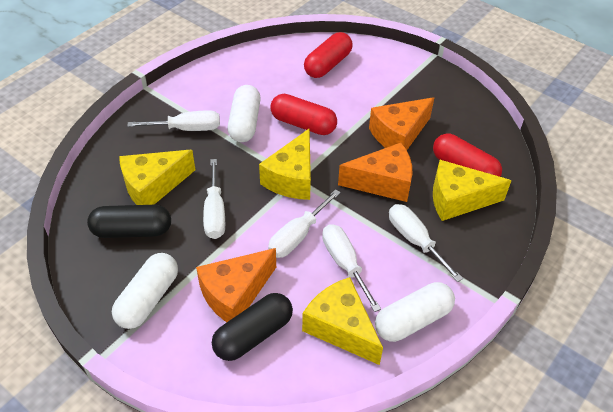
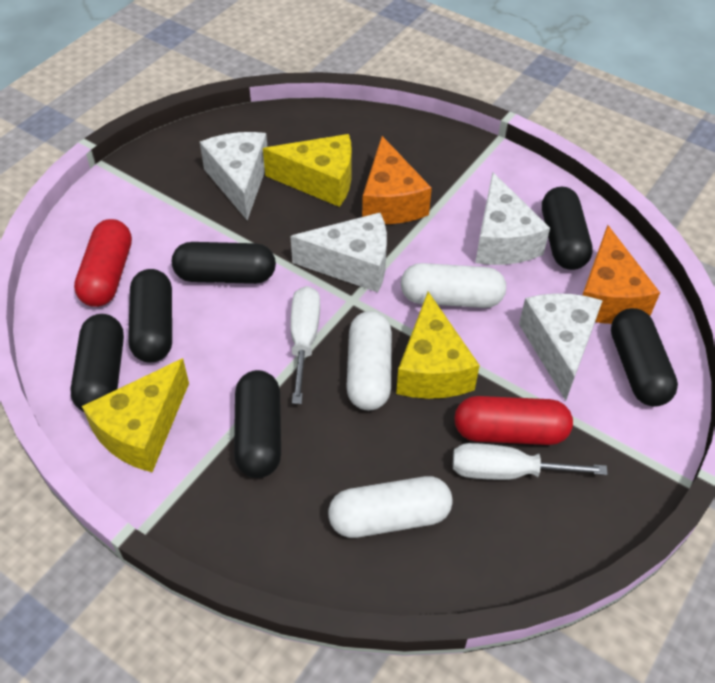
black capsule: [87,205,171,238] [212,293,293,361] = 2 -> [71,314,124,412] [128,269,172,363] [172,242,276,284] [234,370,281,478] [542,187,593,270] [611,308,678,407] = 6
orange cheese: [196,248,276,322] [338,143,412,202] [369,97,434,150] = 3 -> [362,136,432,224] [582,225,660,324] = 2
red capsule: [271,94,337,135] [304,32,353,78] [433,133,502,177] = 3 -> [74,219,132,307] [454,396,573,445] = 2
white cheese: none = 0 -> [200,132,267,221] [291,213,387,292] [475,172,550,265] [519,293,603,401] = 4
white screwdriver: [127,110,220,131] [203,159,225,239] [268,189,341,258] [322,224,381,312] [389,204,463,282] = 5 -> [290,286,320,404] [453,443,608,480] = 2
yellow cheese: [119,150,195,205] [259,128,311,200] [302,277,383,365] [433,160,512,221] = 4 -> [82,358,189,472] [263,134,352,207] [396,292,480,399] = 3

